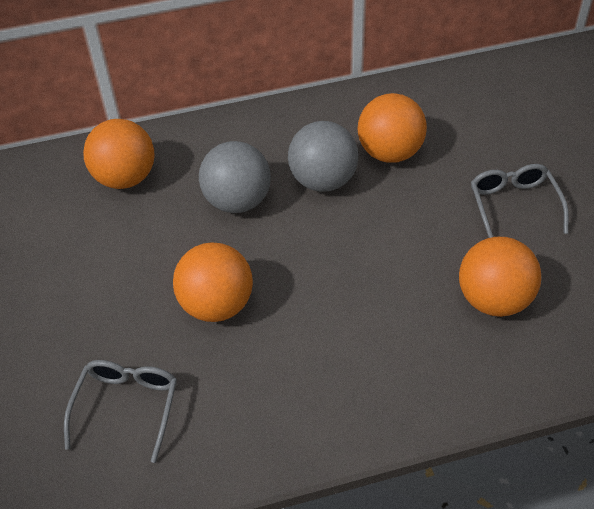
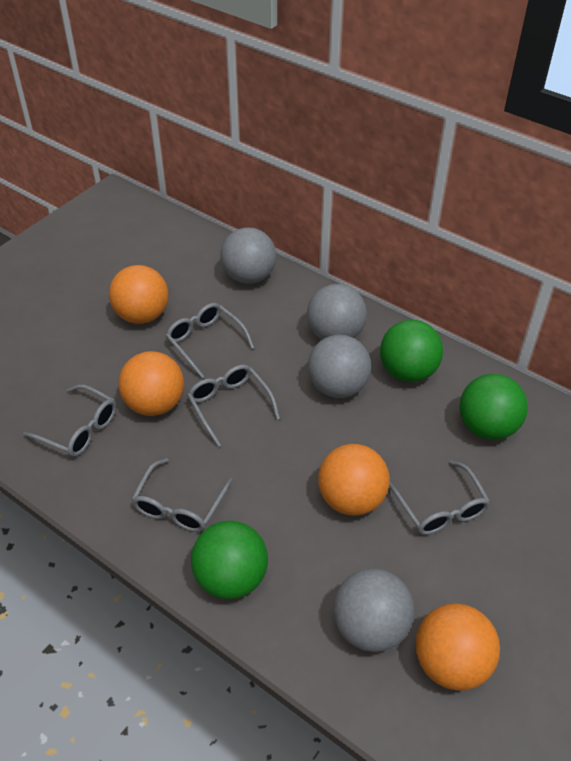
green ball: none = 0 -> [191,521,268,599] [380,320,443,382] [460,374,528,440] = 3
grey ball: [199,141,271,213] [288,121,359,192] = 2 -> [220,227,276,284] [307,284,367,340] [308,335,371,398] [333,568,414,652] = 4
grey glasses: [64,360,177,463] [471,164,569,238] = 2 -> [23,384,116,457] [131,458,232,532] [166,303,254,378] [187,365,280,447] [389,460,490,535] = 5

